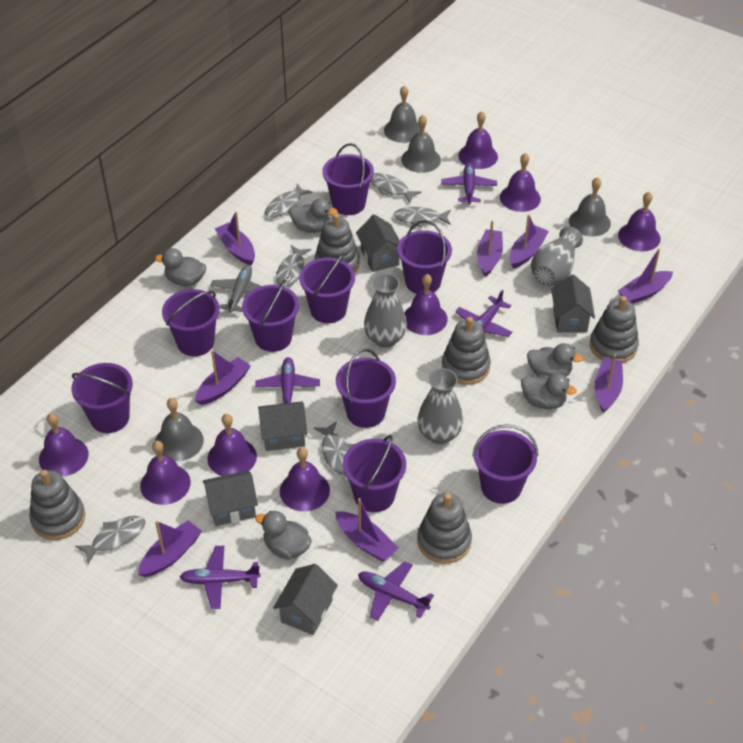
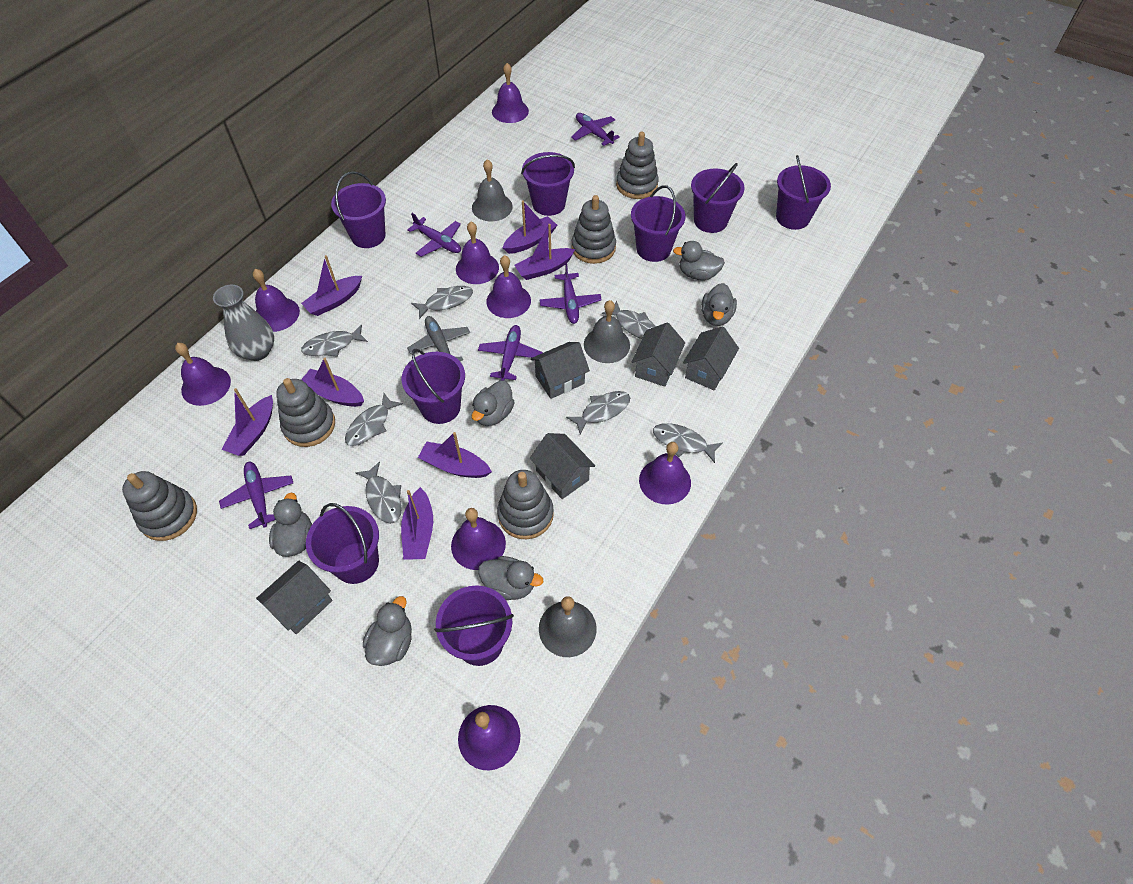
grey bell: [155,398,204,461] [384,86,420,143] [401,115,441,173] [569,177,611,237] = 4 -> [472,159,513,221] [539,596,597,657] [584,300,630,363] = 3
grey duck: [155,248,206,286] [255,511,312,560] [289,198,338,233] [521,373,577,409] [527,343,583,377] = 5 -> [269,492,312,557] [363,596,412,666] [472,381,515,426] [478,556,543,600] [673,241,725,280] [701,283,737,326] = 6
grey fish: [75,516,146,564] [265,184,312,218] [276,245,311,287] [314,421,354,475] [370,173,422,203] [393,207,451,228] = 6 -> [301,324,368,357] [345,393,403,446] [355,462,402,524] [411,286,473,319] [566,391,630,434] [602,300,656,339] [653,423,723,463] = 7
grey vase: [364,273,407,348] [417,368,463,444] [531,227,583,286] = 3 -> [213,285,274,361] = 1
purple boat: [138,520,202,577] [195,350,251,405] [215,212,255,265] [335,498,398,561] [477,220,503,277] [510,214,549,269] [595,354,623,413] [618,249,673,304] = 8 -> [221,388,273,456] [301,255,362,316] [301,358,364,407] [401,487,433,560] [418,432,492,478] [503,200,557,254] [514,224,575,280] = 7
purple bucket: [72,363,133,433] [162,289,220,356] [242,279,299,352] [299,253,355,323] [322,143,374,215] [336,349,396,428] [343,435,406,512] [397,220,452,294] [472,424,538,504] = 9 -> [306,503,379,584] [331,171,386,248] [402,349,465,424] [434,585,514,666] [521,152,575,216] [631,185,686,262] [691,163,745,233] [776,155,831,230] = 8

